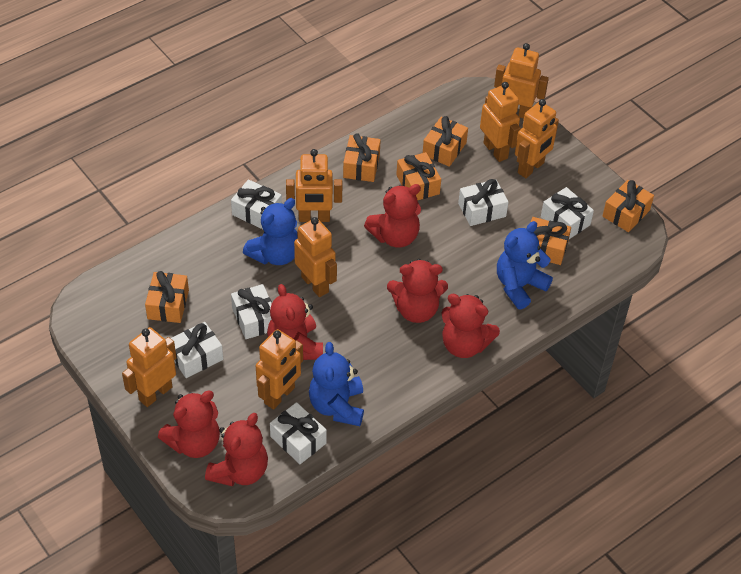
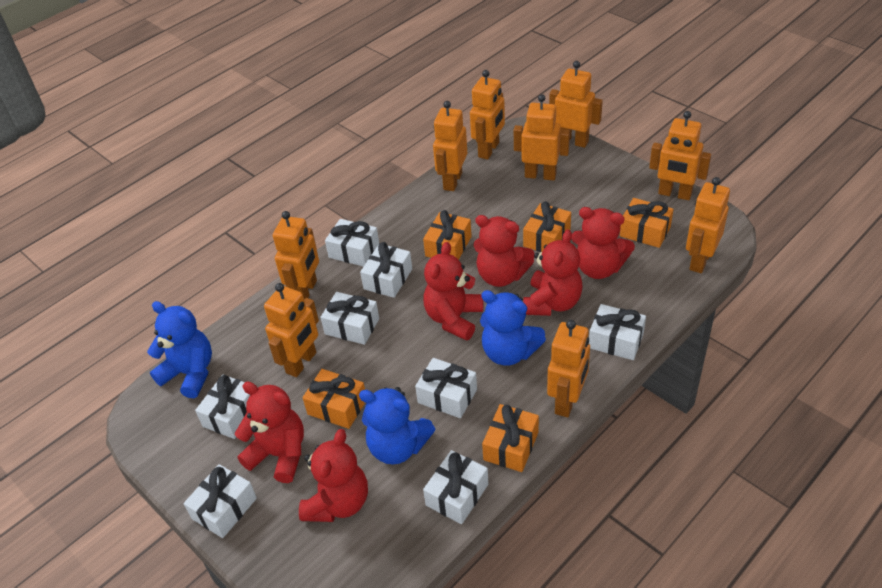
orange gift: [145,271,189,323] [343,133,381,182] [396,152,441,200] [423,116,468,167] [530,217,571,265] [603,180,654,232] = 6 -> [303,369,365,429] [423,210,472,260] [482,404,539,472] [523,201,571,252] [620,198,673,248] = 5
orange robot: [122,327,176,407] [256,329,303,410] [286,149,342,222] [294,217,337,297] [480,82,521,162] [494,43,549,119] [515,99,559,178] = 7 -> [264,283,319,377] [273,211,319,300] [433,101,467,191] [470,70,505,160] [514,94,570,181] [547,320,590,417] [549,61,603,148] [649,111,711,200] [686,177,730,273] = 9
white gift: [171,322,223,378] [231,179,282,229] [231,284,272,339] [270,402,327,464] [458,179,509,226] [541,187,594,239] = 6 -> [184,464,257,538] [195,375,250,439] [321,292,379,345] [325,219,379,267] [360,242,412,298] [415,358,477,418] [423,450,489,524] [589,304,646,360] = 8

